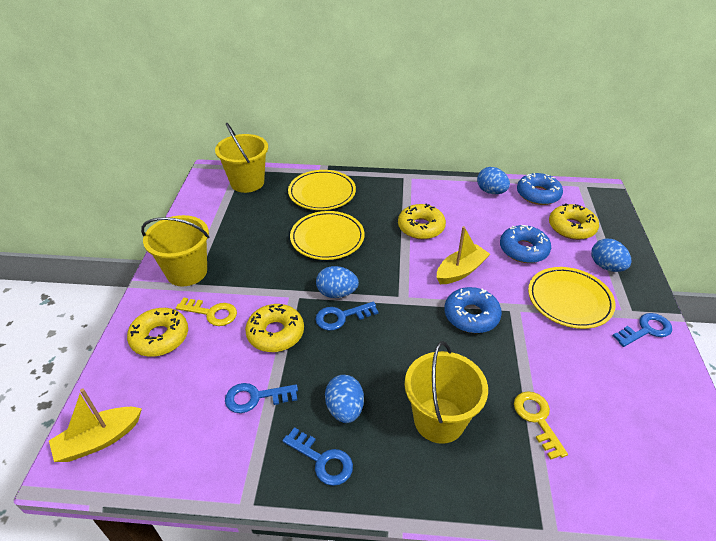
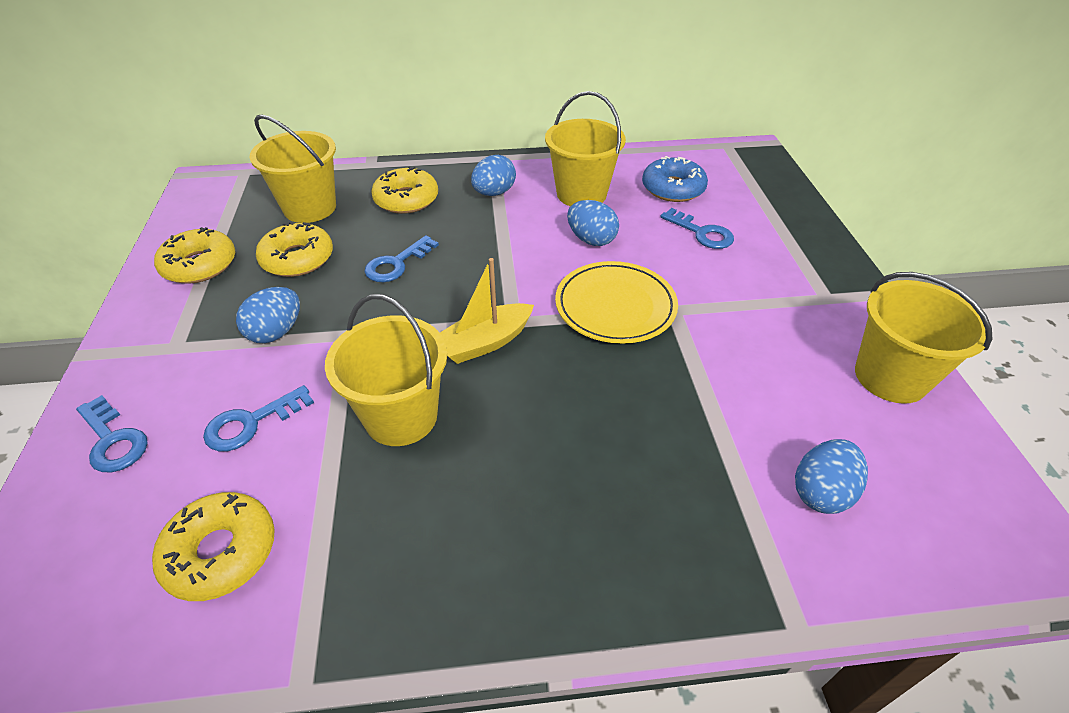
blue donut: [444,287,502,333] [500,225,551,263] [517,173,563,205] = 3 -> [642,156,708,202] = 1
yellow boat: [49,388,142,462] [437,226,490,284] = 2 -> [440,258,534,364] = 1
yellow bucket: [141,215,209,286] [215,123,268,193] [405,341,488,444] = 3 -> [250,114,336,223] [325,294,447,446] [545,91,626,206] [855,272,992,404] = 4
yellow key: [176,297,237,326] [514,391,568,460] = 2 -> none = 0
yellow plate: [288,170,356,210] [290,211,365,260] [528,267,616,329] = 3 -> [555,261,678,344] = 1

